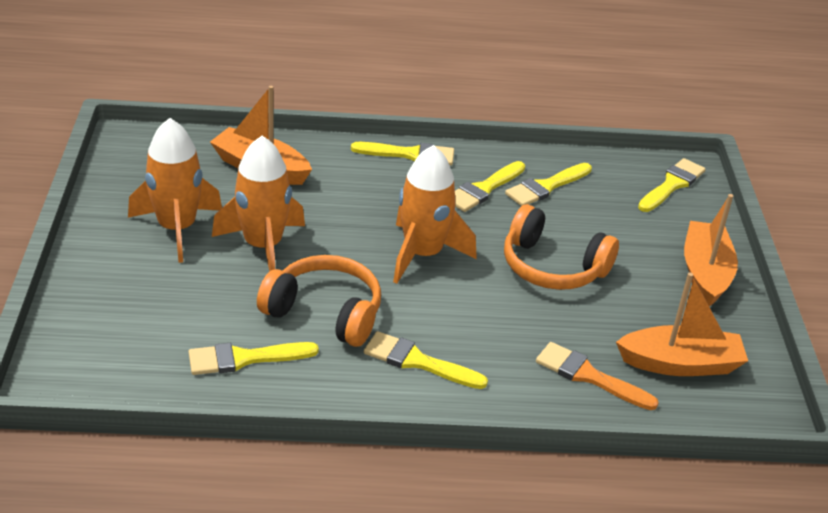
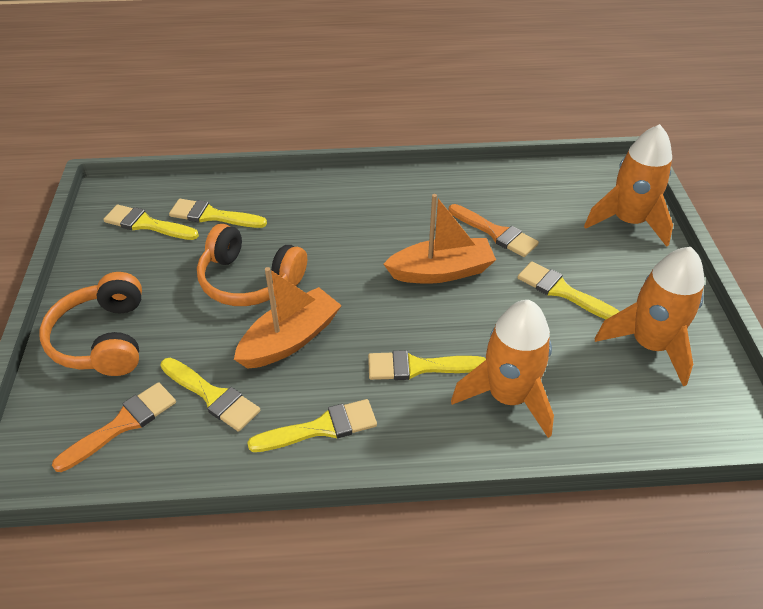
orange boat: [210,86,312,185] [616,272,748,376] [684,194,738,307] = 3 -> [234,267,342,369] [384,194,496,284] = 2
orange brush: [536,342,659,410] = 1 -> [52,382,176,472] [449,204,539,257] = 2

